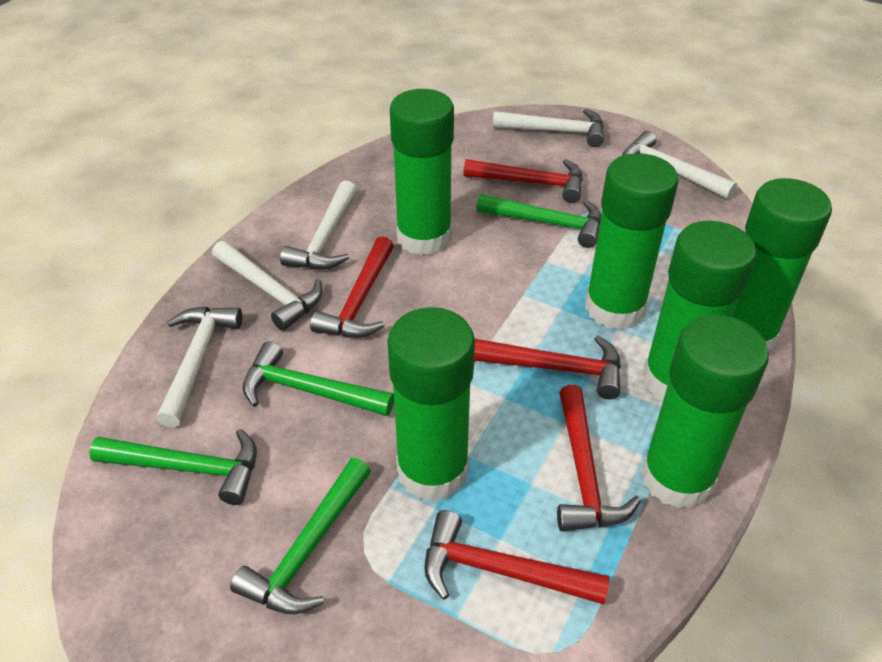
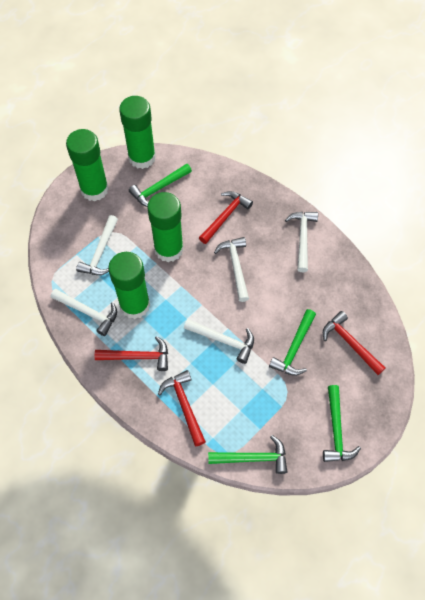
green glue stick: [387,307,475,501] [390,89,454,256] [585,153,679,330] [641,315,769,509] [643,221,756,400] [732,178,832,351] = 6 -> [66,129,109,201] [108,252,150,319] [119,96,156,169] [147,192,184,262] = 4
red hammer: [310,236,394,338] [424,510,610,604] [463,159,583,203] [474,336,621,399] [557,385,641,531] = 5 -> [94,336,168,371] [158,370,206,446] [199,191,253,244] [323,311,385,375] = 4

